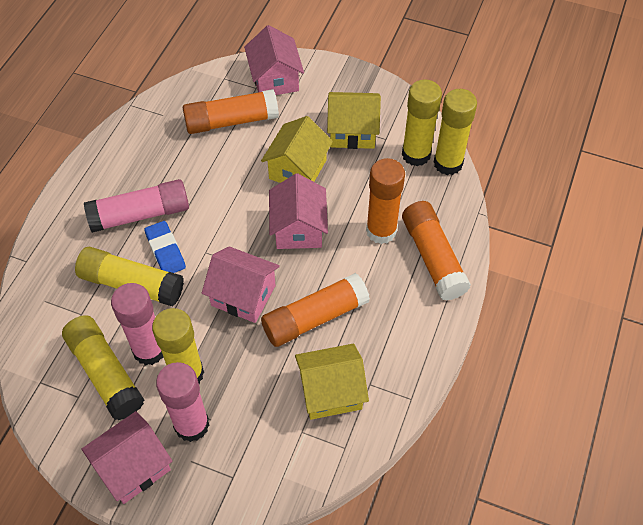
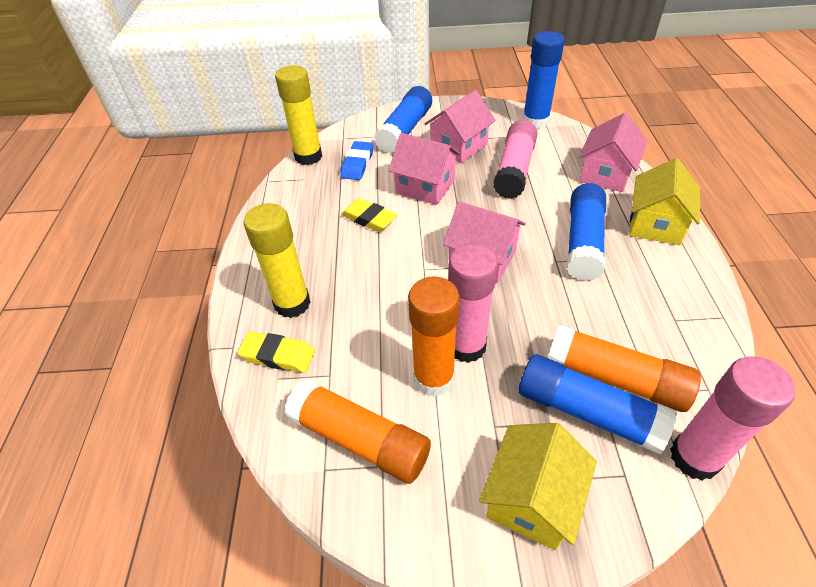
blue glue stick: none = 0 -> [374,86,432,154] [518,354,677,454] [523,31,565,129] [567,183,606,281] = 4
orange glue stick: [183,89,279,134] [261,273,370,347] [366,158,405,244] [402,201,471,301] = 4 -> [284,379,431,484] [408,276,460,397] [548,325,701,412] = 3
yellow eraser: none = 0 -> [237,332,315,373] [341,198,398,232] = 2
yellow glue stick: [62,315,144,420] [75,247,184,306] [152,308,204,384] [402,79,442,166] [434,89,477,175] = 5 -> [243,203,311,318] [275,65,322,165] = 2
yellow house: [261,116,333,183] [295,344,369,420] [327,92,381,149] = 3 -> [479,423,597,550] [629,158,700,245] = 2

